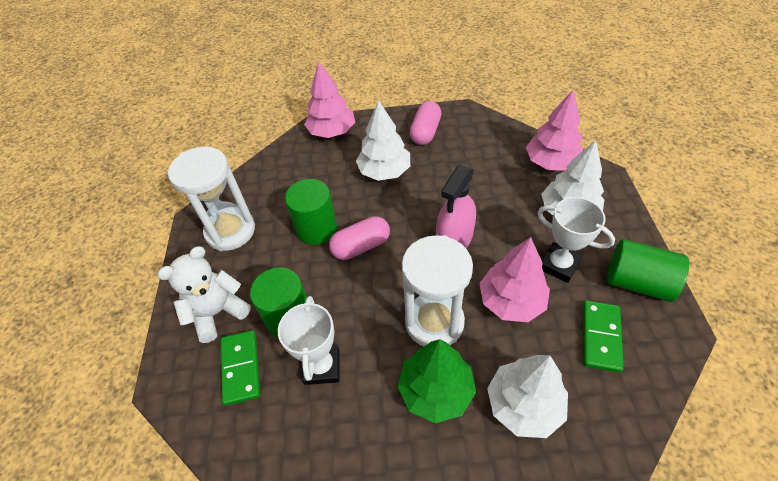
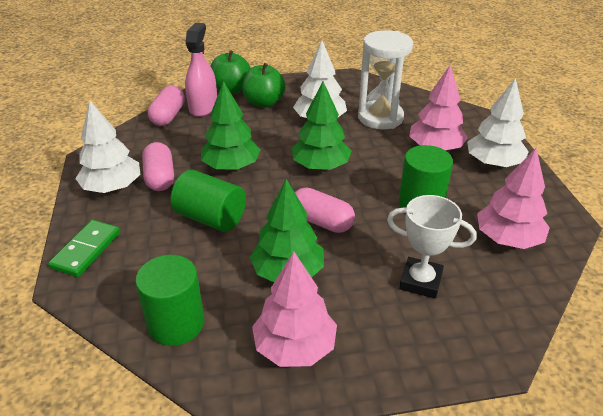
green apple: none = 0 -> [210,50,250,94] [242,63,286,108] = 2
green domino: [221,330,260,405] [583,301,624,373] = 2 -> [48,220,120,277] = 1
green tree: [398,339,476,423] = 1 -> [201,81,260,171] [250,179,324,282] [292,82,351,170] = 3
pink capsule: [329,216,390,260] [410,101,442,145] = 2 -> [142,142,174,191] [148,86,185,126] [295,187,355,233] = 3
white hourglass: [168,147,255,251] [402,235,473,346] = 2 -> [358,30,413,130] = 1
white teddy bear: [157,246,251,343] = 1 -> none = 0
white trophy: [278,296,340,385] [537,197,615,283] = 2 -> [387,195,476,299] = 1

